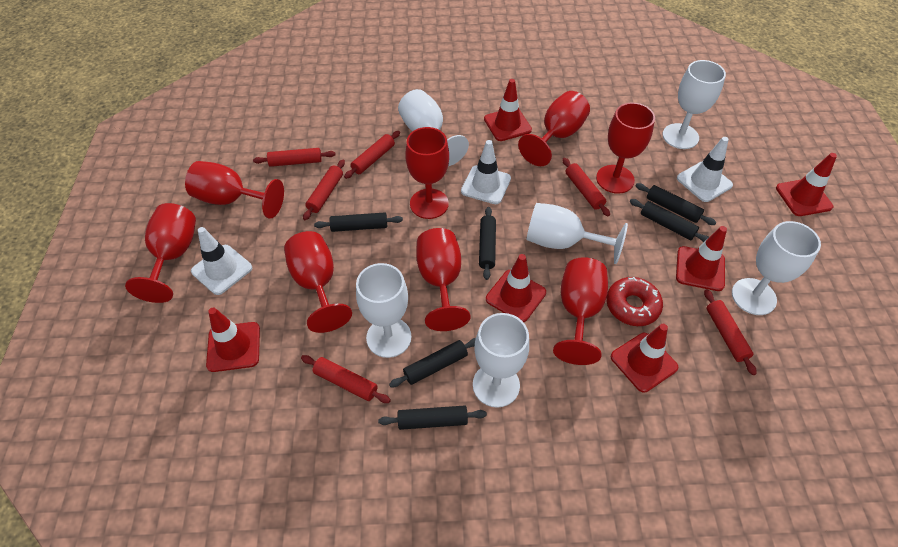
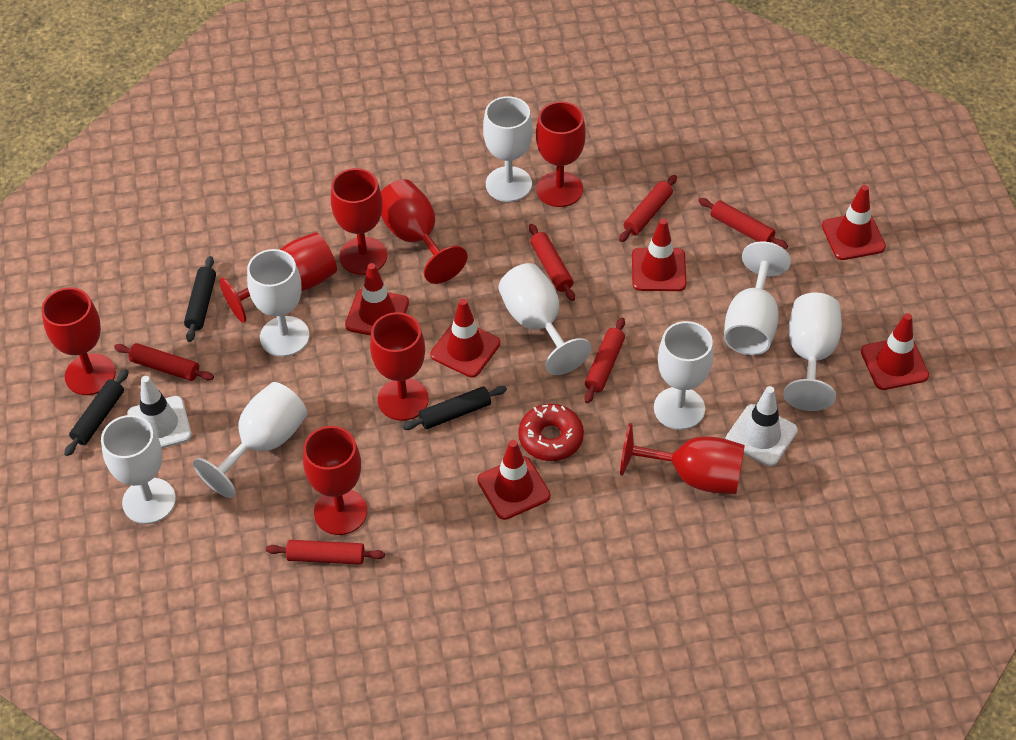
black rolling pin: [314,212,403,232] [378,406,487,430] [389,338,476,387] [479,207,496,280] [629,199,709,242] [635,183,716,225] = 6 -> [64,369,128,456] [184,256,216,342] [402,386,507,430] = 3
white goblet: [356,263,412,358] [398,89,469,166] [473,313,529,408] [527,203,628,264] [662,60,726,149] [732,221,821,315] = 6 -> [101,415,176,524] [193,382,307,498] [247,249,310,357] [483,96,533,202] [498,263,591,375] [654,321,714,430] [724,241,791,355] [783,293,842,411] = 8
white traffic cone: [191,227,252,295] [461,140,511,204] [677,137,733,202] = 3 -> [127,376,192,449] [725,386,798,466] = 2

